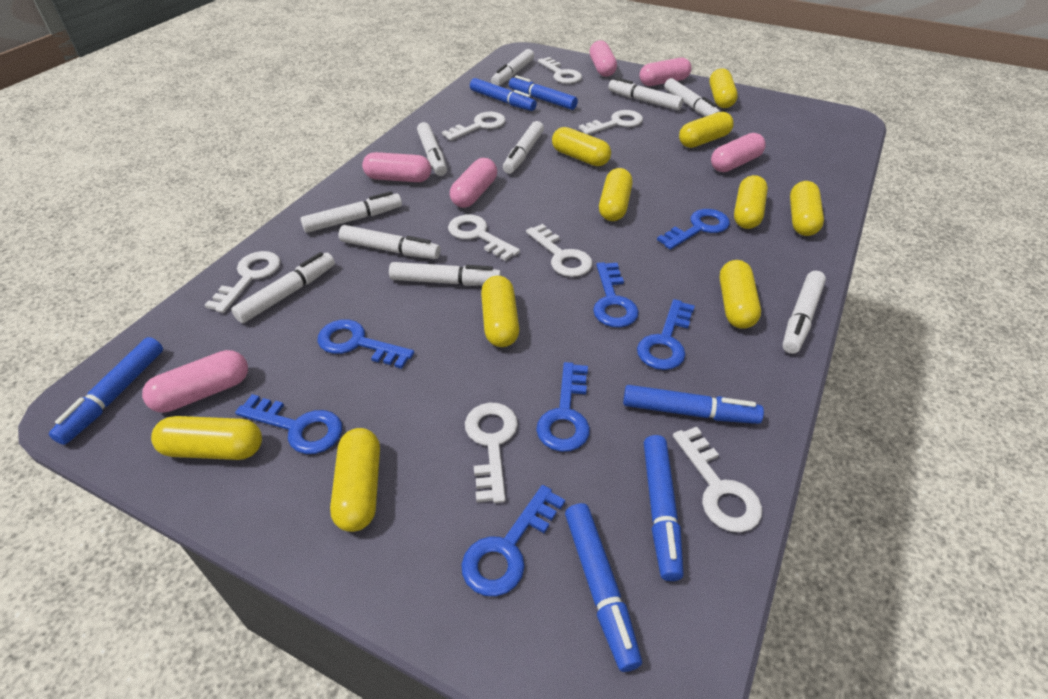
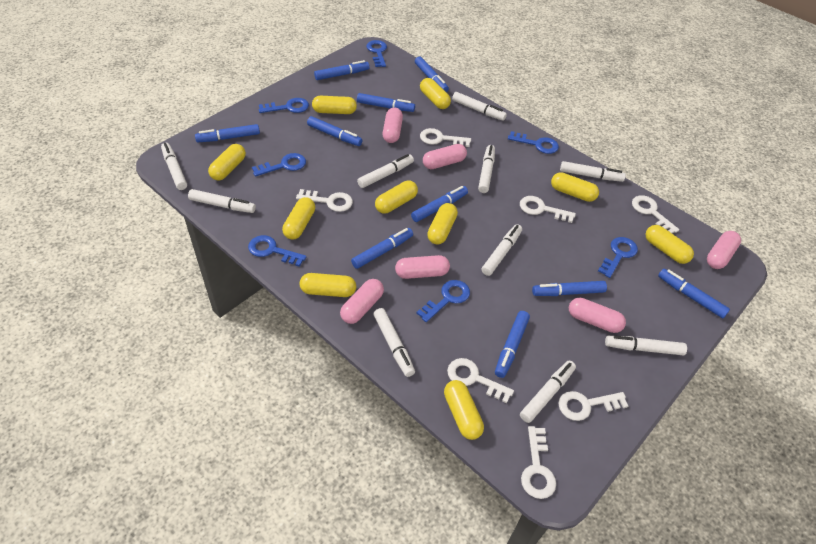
blue marker: [49,337,163,445] [470,78,537,111] [509,75,578,110] [565,503,642,672] [623,385,764,424] [644,435,684,581] = 6 -> [195,124,260,142] [307,116,363,146] [314,60,370,80] [351,228,413,269] [357,93,415,112] [411,186,468,222] [415,56,449,92] [495,311,530,378] [532,281,607,296] [658,269,730,318] = 10
white key: [205,251,281,313] [442,112,506,141] [448,215,520,261] [465,403,518,503] [526,224,593,277] [538,57,582,84] [579,110,643,135] [673,427,762,532] = 8 -> [296,189,353,212] [420,128,471,147] [447,358,514,403] [520,196,576,223] [521,426,556,499] [558,391,628,421] [632,195,679,233] = 7

